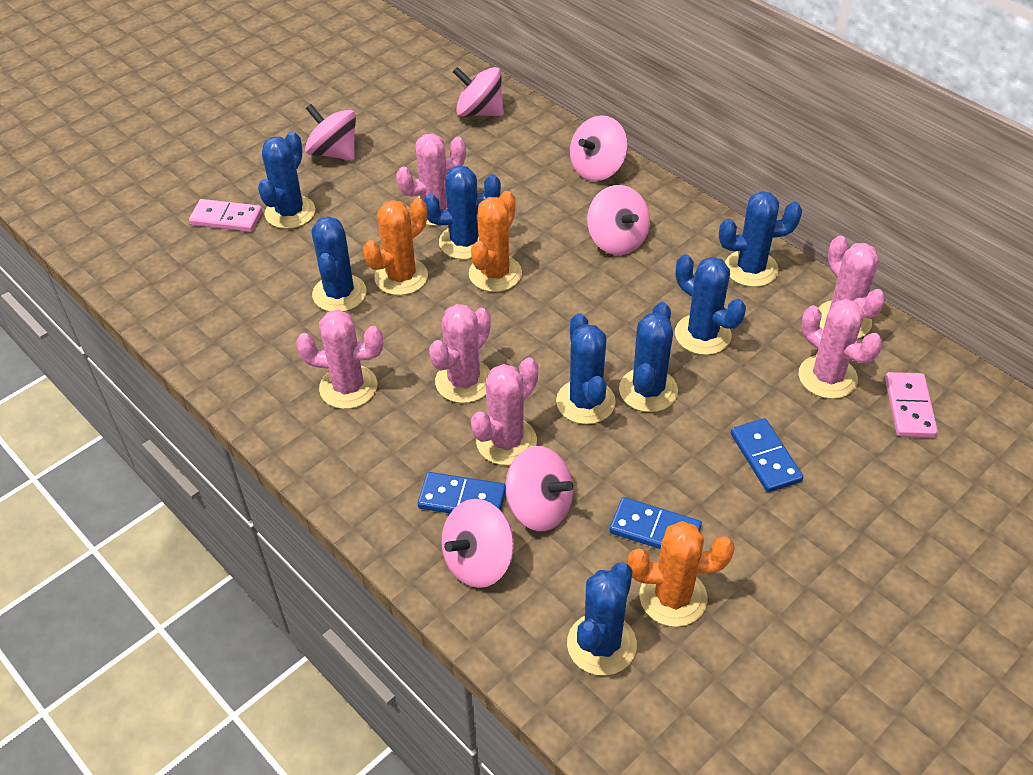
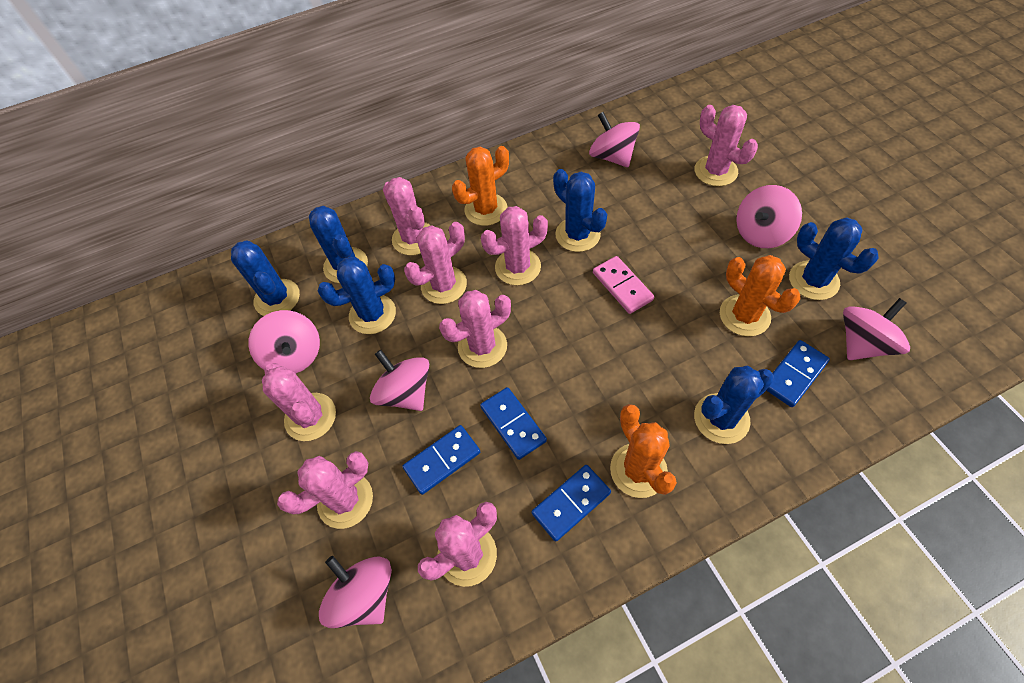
blue cactus: [258,131,315,229] [312,217,367,312] [423,166,501,260] [556,313,616,424] [567,562,637,676] [619,302,678,412] [675,254,746,355] [719,191,802,287] = 8 -> [231,241,300,316] [309,206,368,283] [318,257,396,334] [553,169,607,252] [694,366,774,444] [789,217,879,300] = 6
blue domino: [418,472,506,513] [609,497,702,549] [731,418,803,492] = 3 -> [402,425,480,495] [480,387,547,460] [532,465,611,541] [766,340,830,407] = 4
pink cactus: [296,310,383,409] [396,133,466,226] [429,304,491,403] [471,358,539,465] [799,299,882,399] [818,236,886,339] = 6 -> [262,363,336,441] [277,451,373,529] [383,177,431,255] [404,222,467,304] [418,502,497,587] [439,290,511,368] [481,206,548,285] [695,105,758,186] = 8
pink domino: [189,199,262,232] [885,372,938,437] = 2 -> [593,256,654,314] = 1

